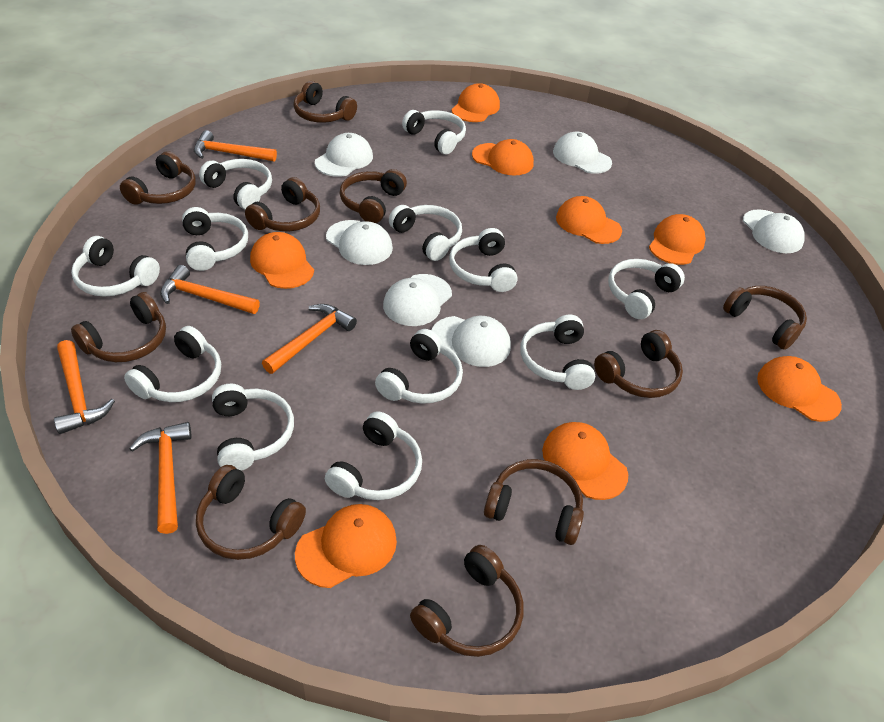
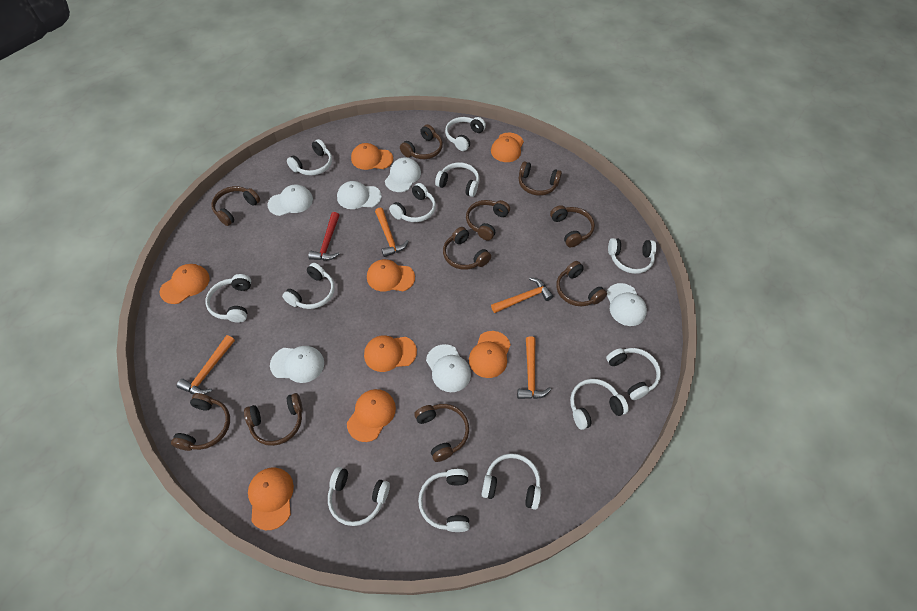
orange hammer: [54,340,115,434] [129,422,192,534] [160,265,260,314] [194,130,277,162] [262,304,357,374] = 5 -> [177,335,235,394] [375,208,409,257] [491,277,553,313] [517,336,551,399] = 4
red hammer: none = 0 -> [308,212,339,260] = 1

